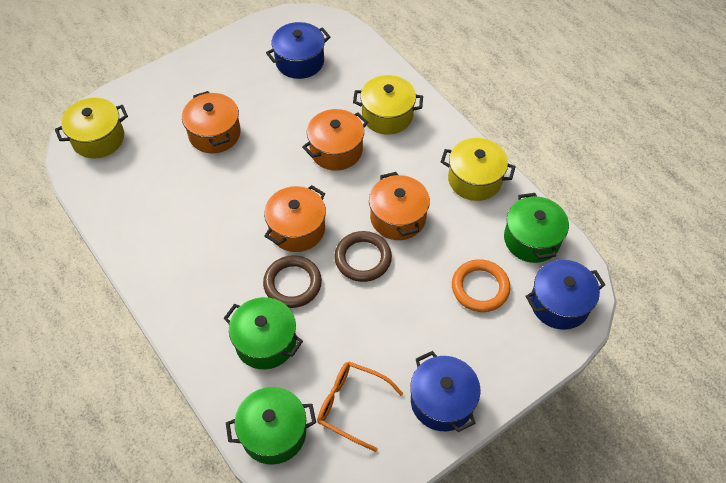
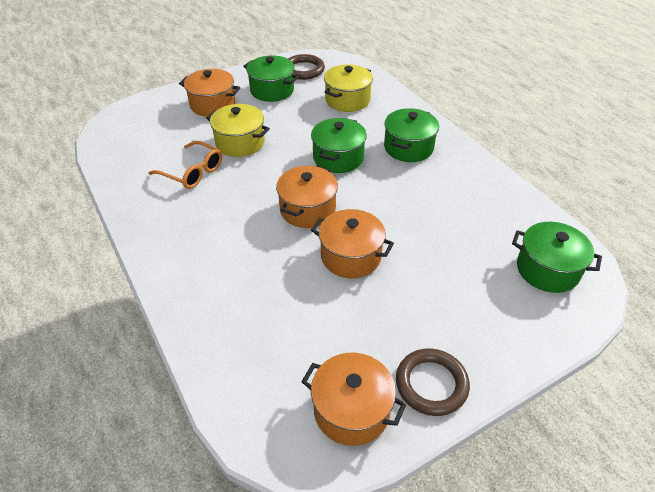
blue pot: [266,22,330,79] [410,351,481,432] [525,260,605,330] = 3 -> none = 0
green pot: [224,297,303,369] [226,387,316,465] [504,193,569,263] = 3 -> [243,55,299,102] [311,118,367,173] [384,108,439,162] [512,222,602,293] = 4
orange ring: [452,259,510,312] = 1 -> none = 0
yellow pot: [55,98,128,158] [353,75,423,135] [441,138,516,201] = 3 -> [206,104,270,157] [324,64,373,112] = 2

